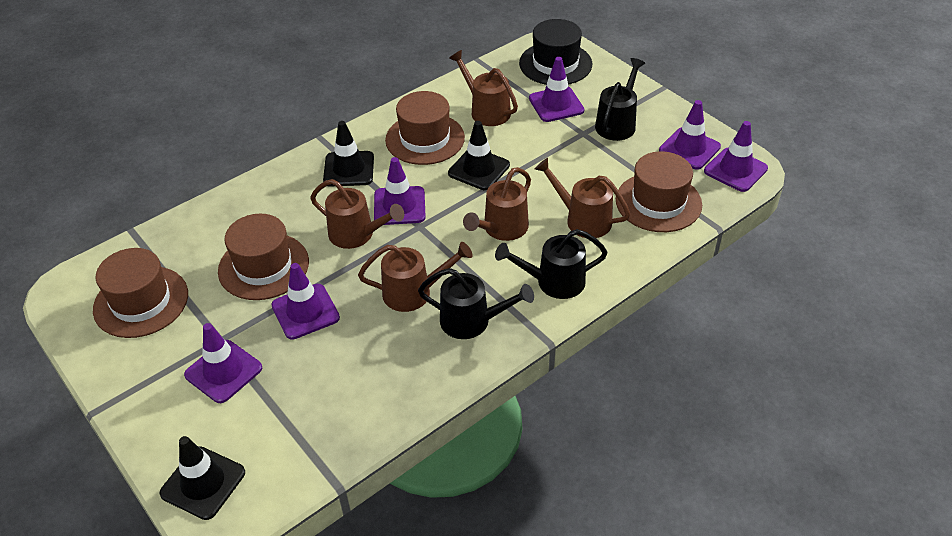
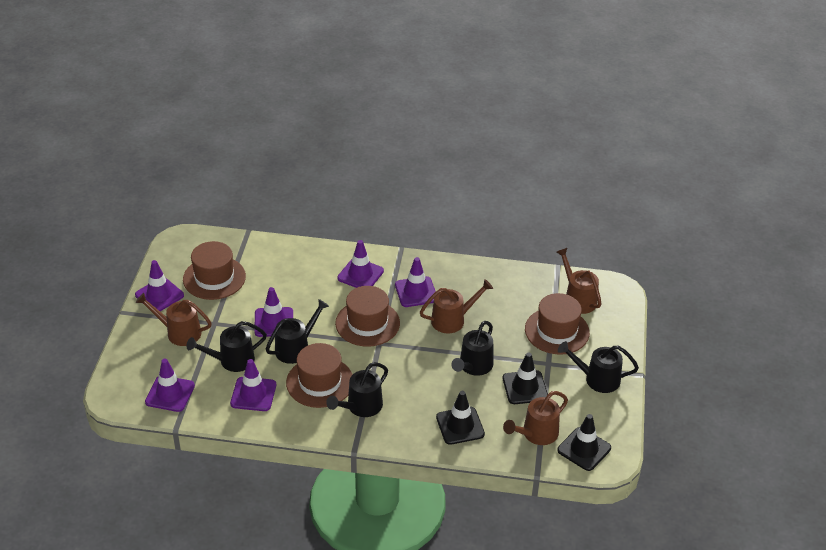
black hat: [519,19,592,85] = 1 -> none = 0
black watering can: [418,268,534,339] [495,229,608,299] [595,58,645,141] = 3 -> [186,321,267,372] [266,299,329,364] [326,362,388,417] [451,321,493,376] [558,341,639,393] = 5
brown watering can: [310,179,404,249] [358,242,473,312] [449,50,518,126] [463,167,531,241] [535,158,630,238] = 5 -> [136,293,212,346] [420,279,493,333] [503,391,568,445] [556,248,601,314] = 4

